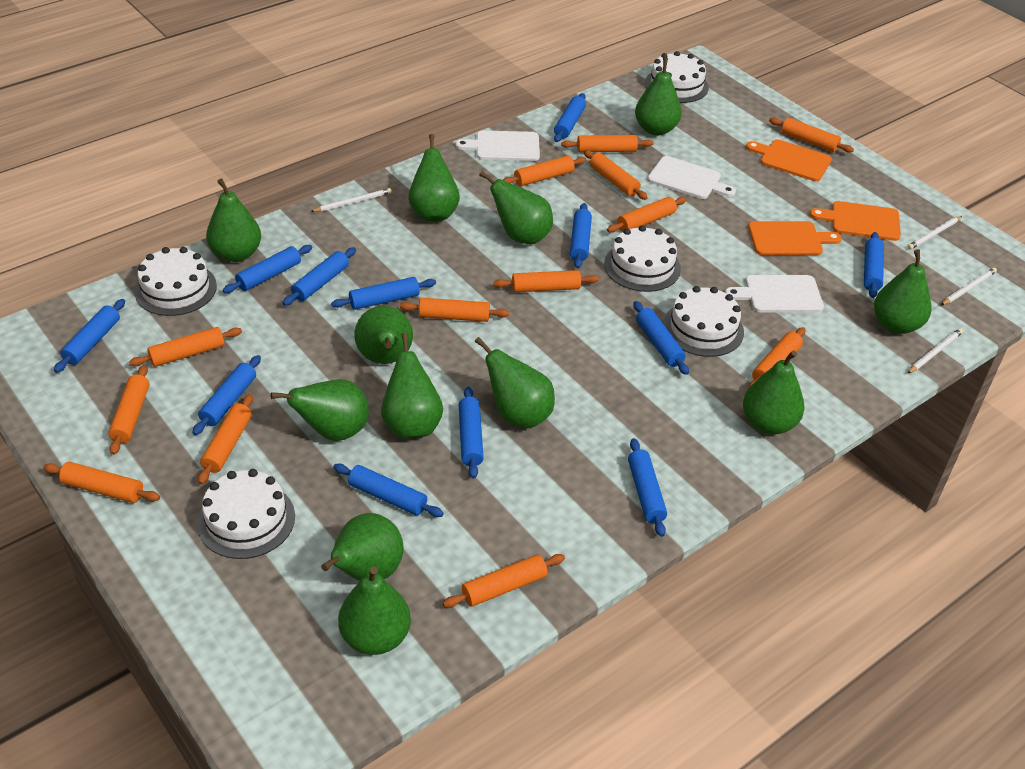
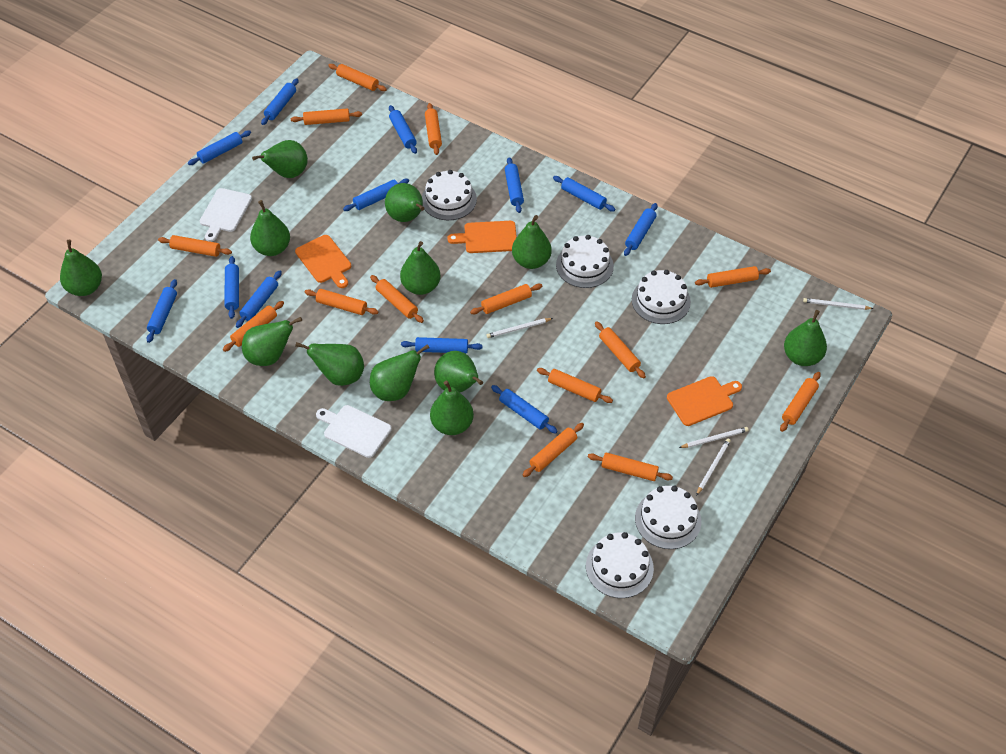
orange rolling pin: [43,462,160,503] [108,365,149,455] [129,327,242,367] [198,394,253,484] [400,298,509,322] [443,554,565,608] [494,270,599,292] [503,156,586,186] [561,135,653,152] [584,150,648,200] [607,197,687,233] [749,327,805,388] [769,118,854,153] = 13 -> [158,235,232,257] [223,301,284,352] [291,108,362,125] [305,289,379,315] [328,64,387,91] [370,275,424,323] [425,103,442,155] [470,284,542,314] [523,423,584,477] [537,368,613,403] [588,452,673,481] [595,321,646,378] [695,266,771,288] [780,372,820,432] = 14
white cutting board: [455,130,540,161] [648,156,736,199] [725,275,824,312] = 3 -> [200,188,252,242] [316,405,392,458] = 2

